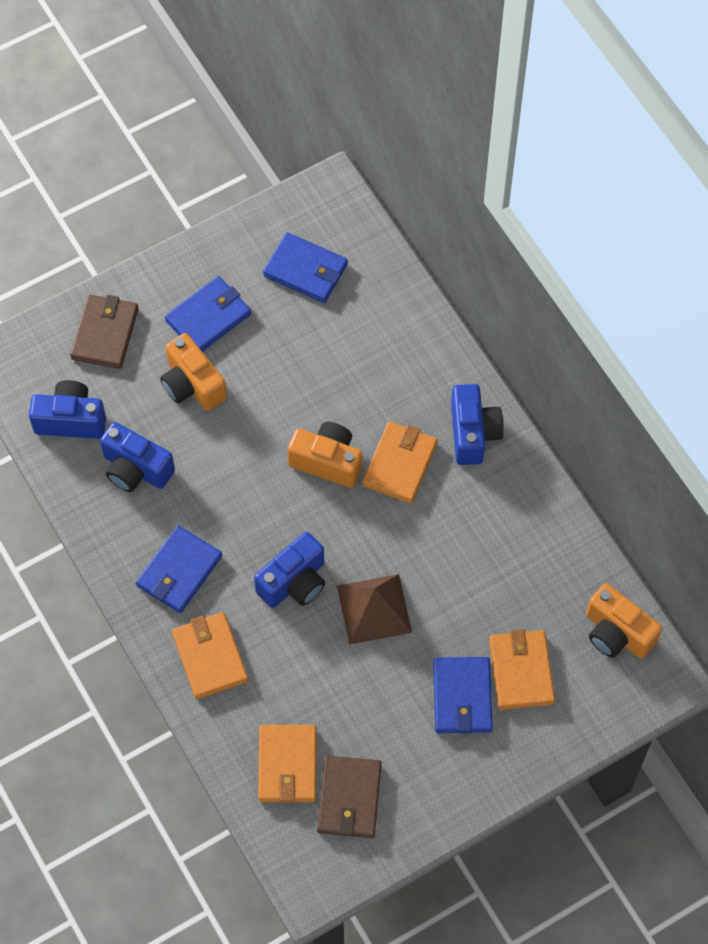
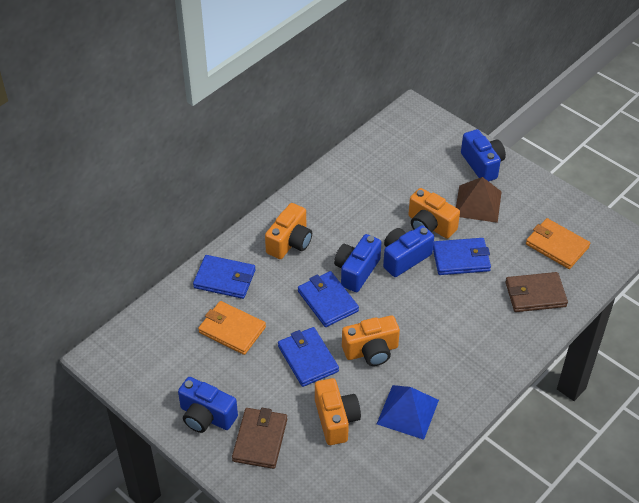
blue pyramid: none = 0 -> [377,385,439,440] = 1
orange camera: [160,333,227,411] [287,422,362,488] [586,583,662,659] = 3 -> [265,203,312,259] [315,378,361,445] [342,315,400,366] [408,188,460,239] = 4
orange wallet: [172,612,248,699] [258,725,317,802] [362,421,438,504] [489,629,555,710] = 4 -> [198,301,266,355] [526,218,590,269] = 2

